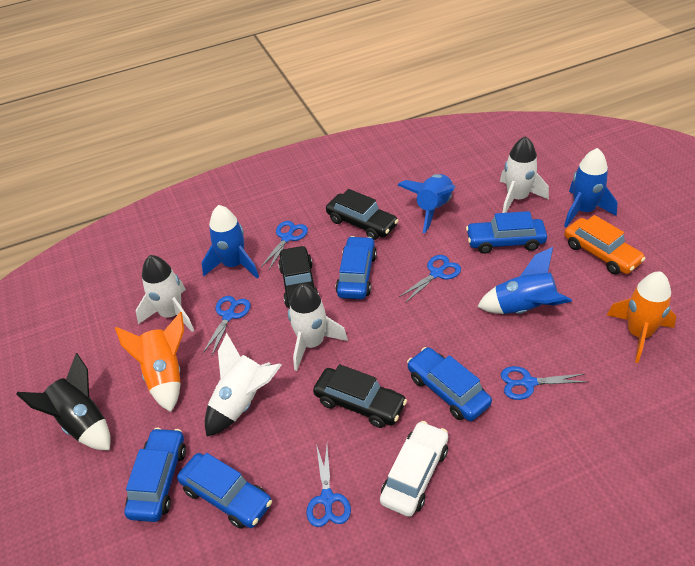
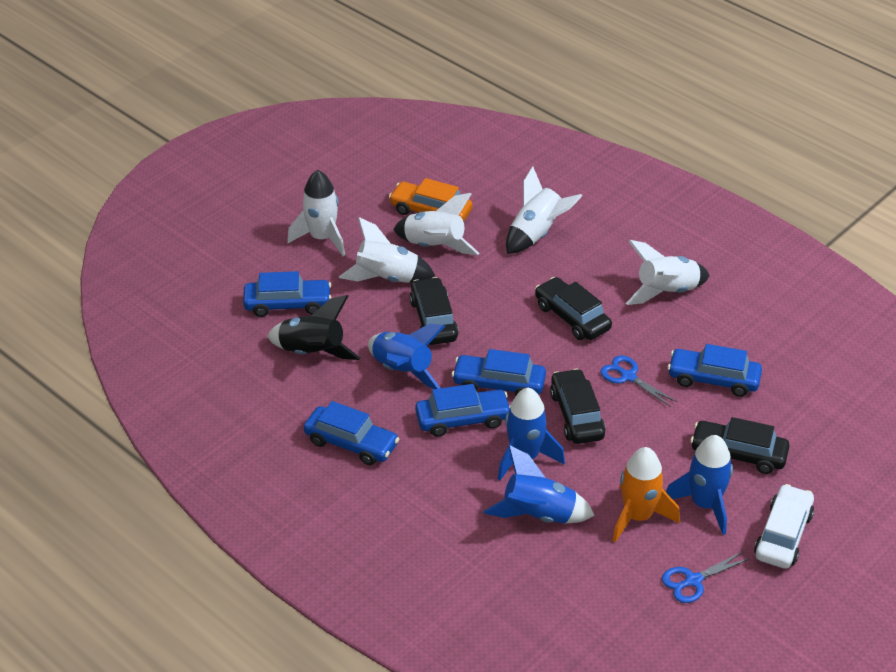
black car: [278,246,319,309] [313,364,407,428] [326,189,399,240] = 3 -> [410,277,459,345] [535,277,612,340] [550,369,606,444] [690,417,790,474] = 4
blue scissors: [202,296,251,355] [261,221,308,270] [306,444,351,527] [398,255,461,303] [501,366,588,400] = 5 -> [600,356,677,407] [662,551,750,603] = 2
orange rocket: [115,312,184,412] [607,271,676,363] = 2 -> [612,447,680,542] = 1
white rocket: [136,255,194,332] [205,333,282,436] [288,284,348,371] [500,136,549,213] = 4 -> [287,170,345,256] [339,217,435,283] [393,193,479,255] [506,166,582,254] [626,240,710,305] = 5

